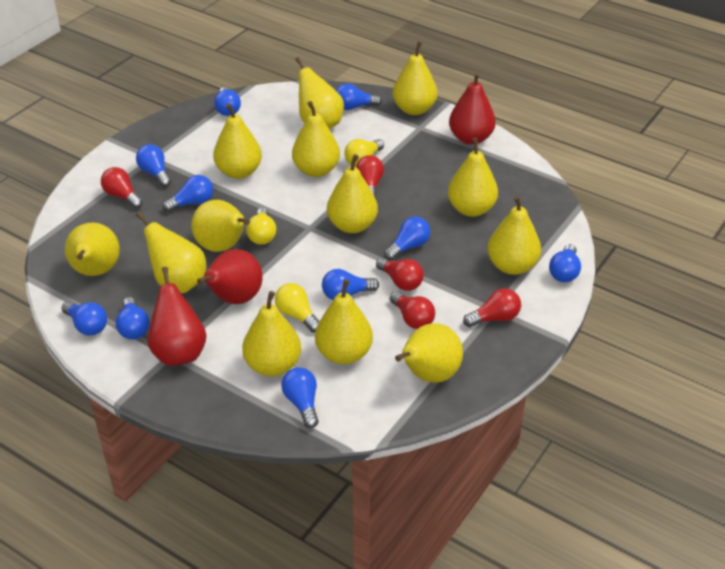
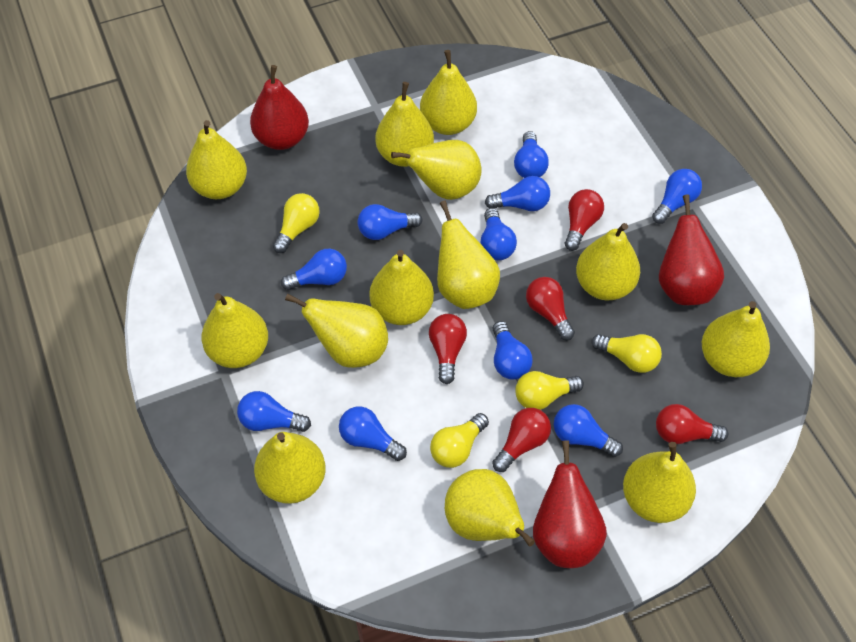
yellow light bulb: [246,208,276,245] [275,283,319,332] [344,139,384,167] = 3 -> [273,193,320,253] [430,413,489,468] [515,371,584,410] [592,334,662,373] = 4

